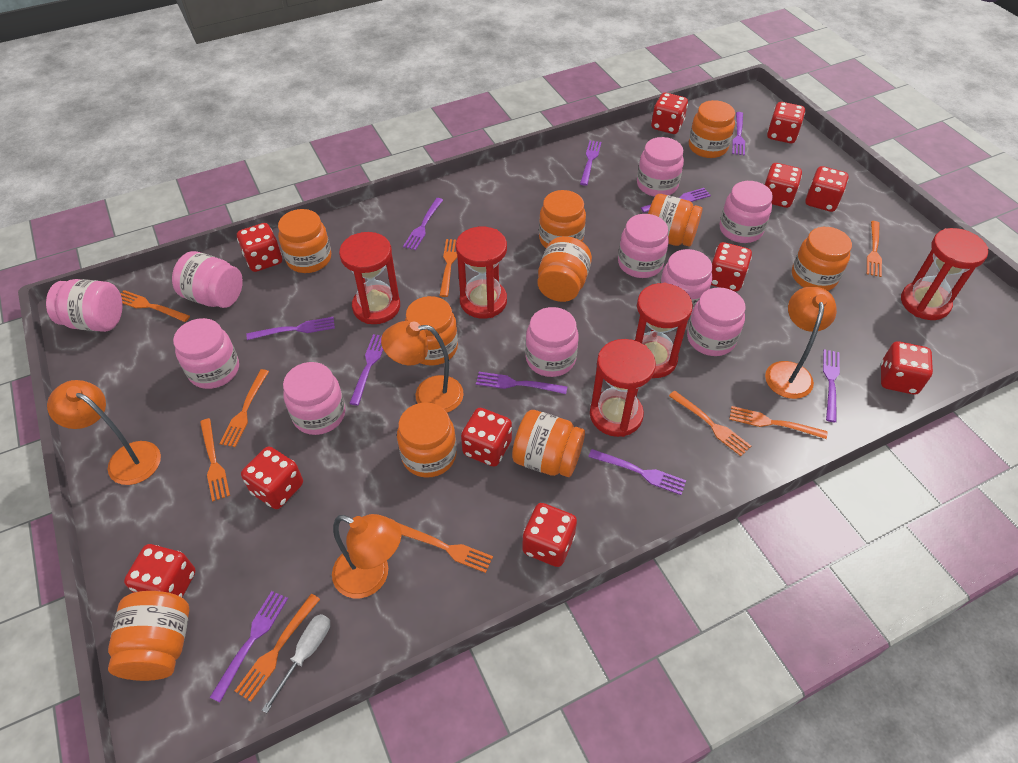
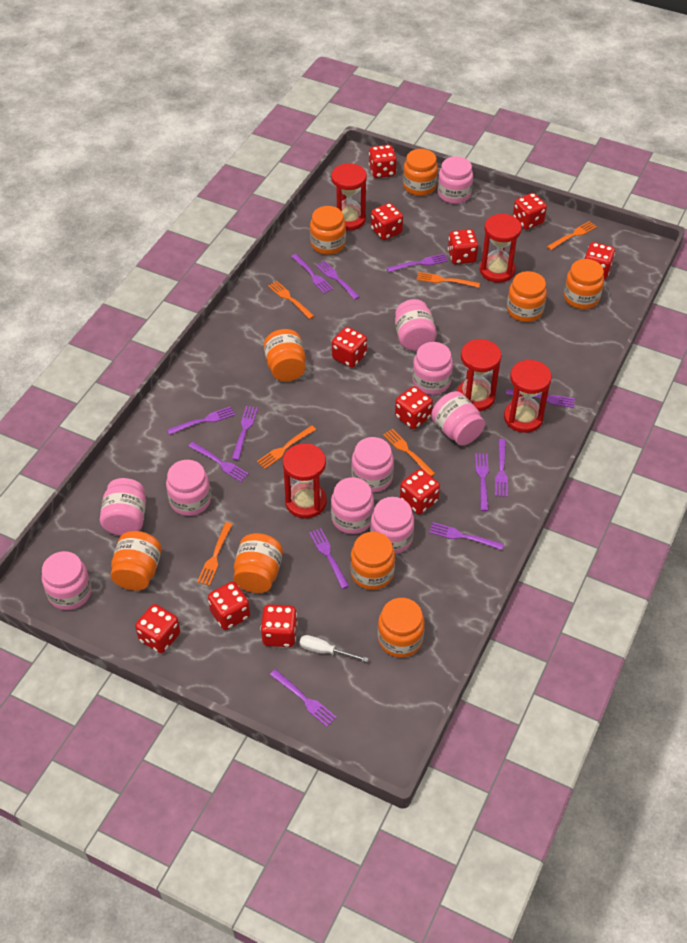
orange fork: [121,290,190,322] [200,418,230,502] [219,369,269,447] [235,594,320,702] [398,523,493,573] [440,239,457,297] [669,391,751,456] [729,406,827,439] [867,221,882,277] = 9 -> [197,522,233,586] [257,425,316,469] [268,281,314,319] [383,429,435,477] [417,272,480,288] [547,221,597,250] = 6
orange jar: [108,591,189,681] [278,209,331,273] [397,402,457,478] [405,296,458,366] [512,410,585,477] [538,236,592,302] [539,190,586,248] [648,194,703,247] [689,100,735,158] [792,227,852,291] = 10 -> [110,531,162,591] [233,533,283,593] [264,329,306,382] [310,206,346,255] [350,532,395,590] [378,598,425,658] [403,149,438,196] [507,271,547,322] [564,259,604,309] = 9
orange lamp: [47,380,161,485] [332,514,401,598] [381,321,464,413] [765,287,837,399] = 4 -> none = 0
purple fork: [209,591,288,702] [246,317,335,340] [349,334,383,406] [403,198,443,250] [476,372,567,394] [580,140,601,186] [588,449,686,495] [641,188,711,212] [732,112,745,155] [823,349,840,422] = 10 -> [167,406,235,435] [188,442,249,482] [232,406,258,460] [270,669,337,727] [291,254,333,294] [309,528,349,589] [316,261,360,300] [387,254,448,272] [429,522,504,550] [475,453,489,511] [495,439,508,497] [506,389,575,408] = 12

